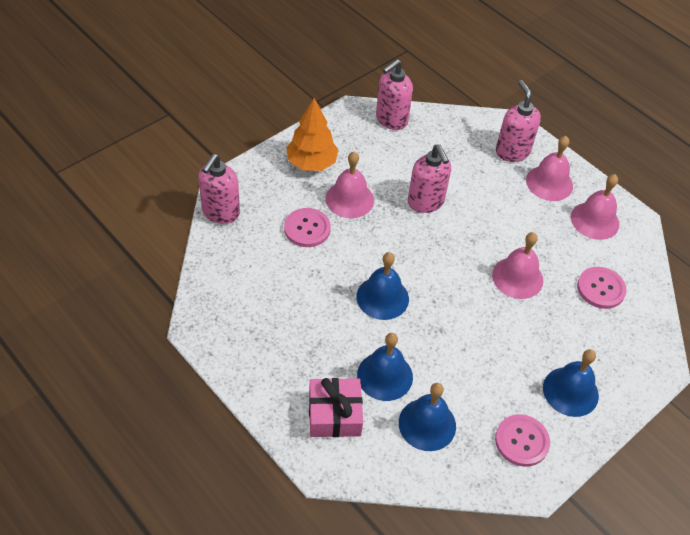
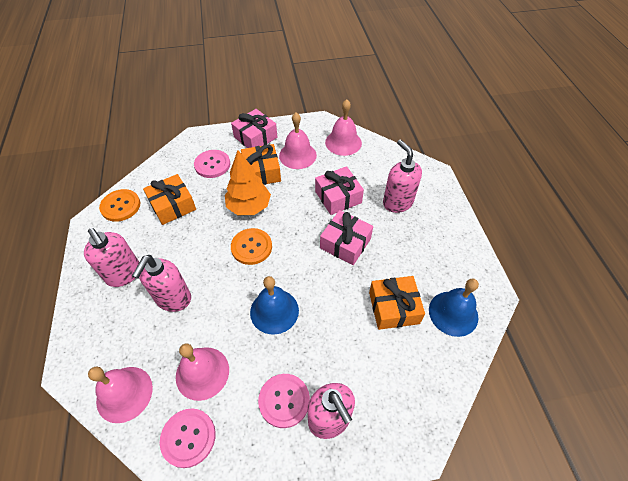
blue bell: [356,252,409,320] [357,333,413,401] [399,383,456,451] [543,349,599,417] = 4 -> [250,276,299,335] [429,278,479,337] = 2
orange button: none = 0 -> [99,189,140,222] [231,228,272,265] = 2
orange gift: none = 0 -> [143,174,196,225] [241,144,281,185] [369,276,425,330] = 3
pink gift: [309,378,363,437] = 1 -> [231,109,277,148] [315,166,364,215] [320,210,373,265] = 3

